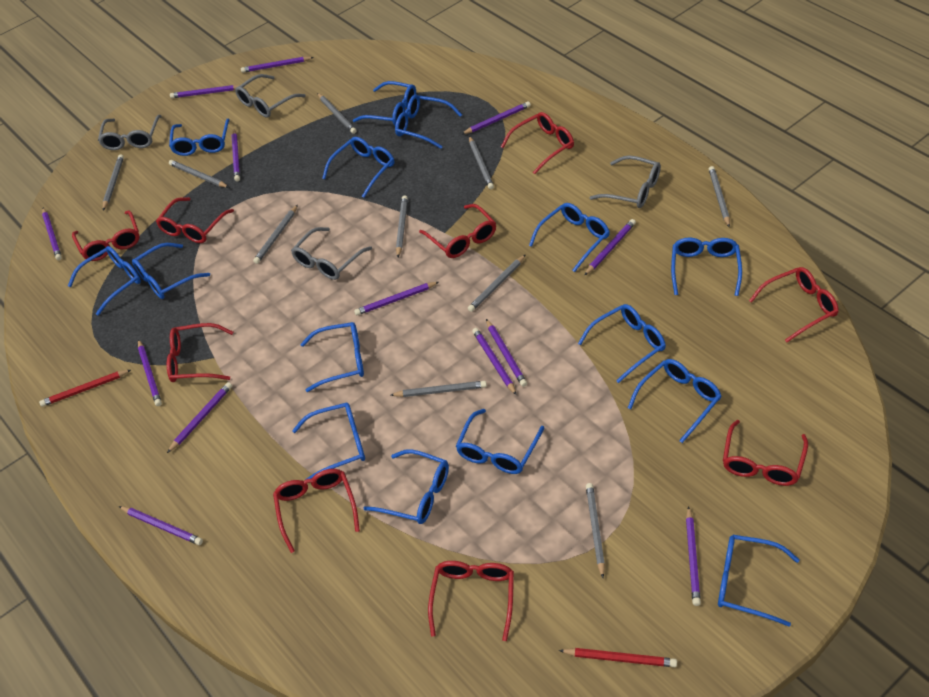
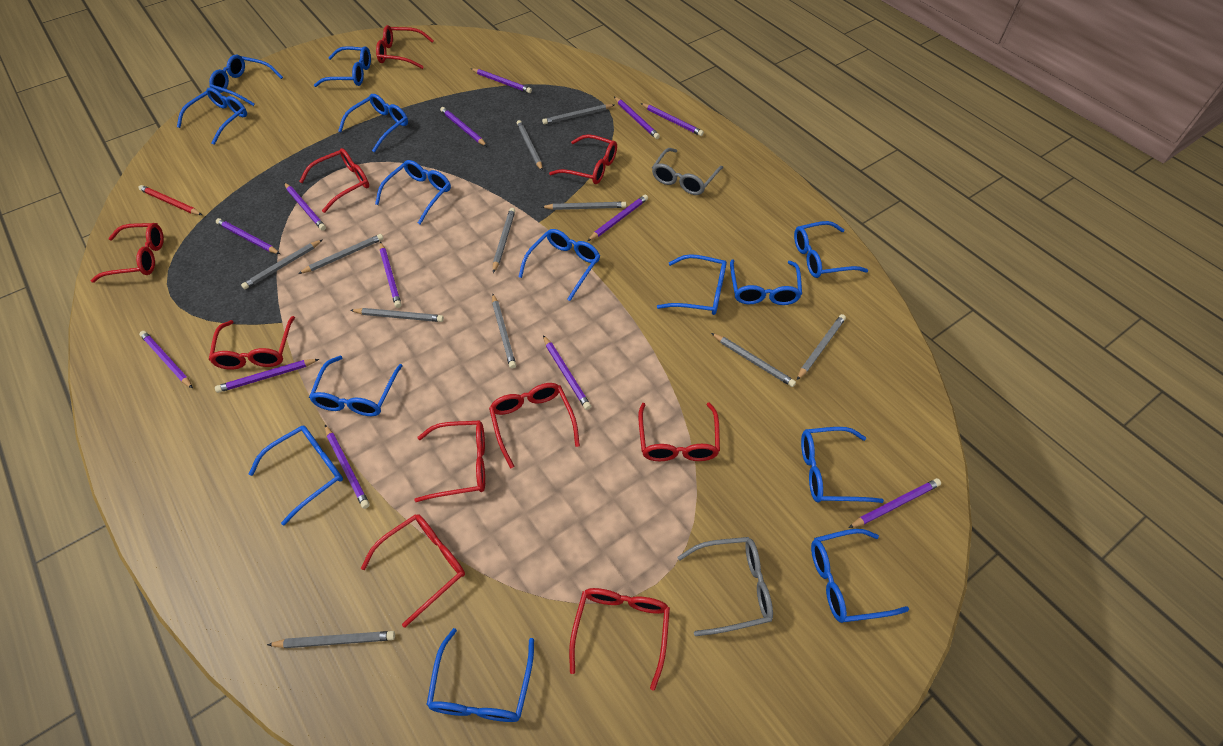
blue glasses: [68,246,141,315] [132,243,210,299] [169,119,230,156] [292,403,365,480] [300,322,364,392] [322,137,394,198] [353,81,416,125] [364,449,449,524] [395,94,462,149] [456,409,544,474] [529,203,610,272] [578,304,666,383] [628,359,722,443] [671,237,742,296] [718,535,800,627] = 15 -> [177,87,247,145] [209,55,283,106] [249,426,343,526] [309,356,403,416] [314,46,371,87] [338,94,408,152] [375,160,451,225] [426,628,534,722] [518,229,600,301] [657,254,727,315] [730,259,802,305] [794,221,868,278] [801,427,884,503] [811,529,909,623] = 14
grey glasses: [98,115,162,150] [235,74,306,118] [291,227,372,280] [589,155,661,208] = 4 -> [652,148,723,195] [678,537,773,636] = 2
grey pencil: [103,154,124,210] [169,160,229,188] [253,205,298,264] [317,93,356,134] [391,381,487,397] [396,195,408,257] [468,254,526,312] [469,136,494,189] [586,483,605,578] [709,166,730,227] = 10 -> [241,239,323,289] [267,631,395,648] [298,234,384,274] [350,308,444,322] [492,294,516,369] [493,208,515,273] [516,120,543,171] [542,104,614,125] [542,202,626,210] [711,333,796,387] [797,314,846,380] = 11
red glasses: [72,210,140,261] [156,197,234,243] [167,323,233,382] [273,469,360,553] [419,204,496,258] [428,561,514,641] [501,112,574,174] [723,420,808,486] [749,267,839,342] = 9 -> [91,223,164,283] [209,316,295,370] [299,148,369,213] [361,514,465,628] [376,25,434,69] [414,421,485,502] [489,383,580,469] [549,134,617,184] [569,588,670,691] [638,402,720,461] = 10
red pencil: [39,370,131,407] [559,648,677,667] = 2 -> [138,185,202,215] = 1

